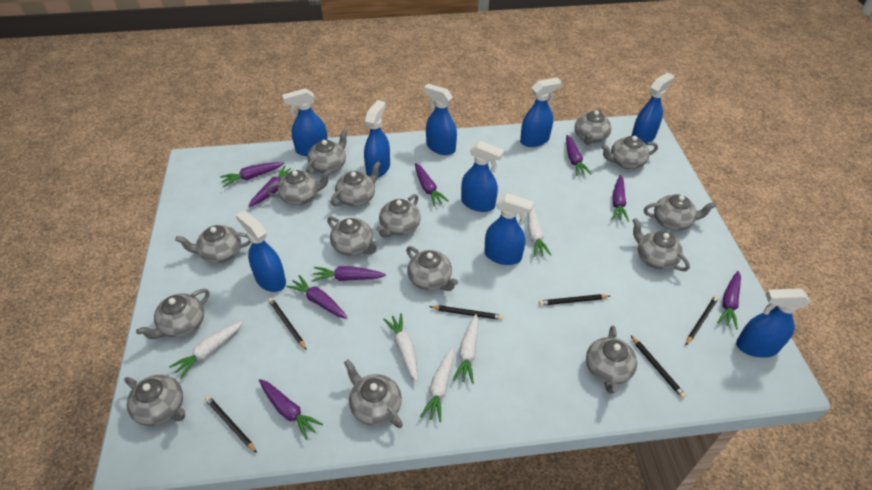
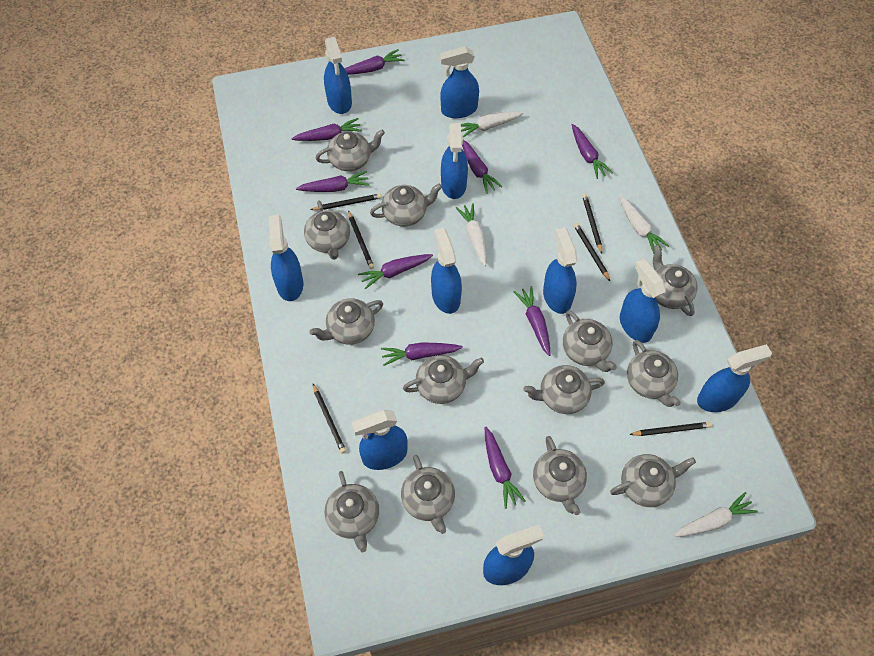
blue spray bottle: [236,211,286,292] [282,88,327,156] [364,100,390,178] [424,84,457,155] [461,141,504,212] [484,193,534,265] [520,78,561,147] [631,72,674,144] [736,288,811,358] = 9 -> [269,215,303,301] [324,37,352,114] [352,410,408,470] [431,228,462,314] [439,46,479,118] [441,123,468,199] [483,525,544,585] [543,228,577,314] [620,259,666,343] [697,344,772,412] = 10
grey teapot: [124,375,185,426] [136,289,210,339] [175,225,252,264] [266,170,331,205] [306,129,348,175] [327,217,379,256] [331,161,381,206] [344,359,403,428] [376,194,421,238] [406,246,458,291] [575,107,611,145] [586,325,637,394] [601,136,658,169] [632,218,690,271] [644,194,717,231] = 15 -> [304,200,350,260] [309,298,383,345] [316,130,385,171] [325,471,379,552] [370,184,442,226] [401,455,455,534] [403,355,484,404] [523,365,605,414] [533,436,587,515] [563,310,617,372] [610,454,696,507] [627,340,681,407] [653,245,698,316] = 13
white carrot: [169,321,243,379] [383,313,418,382] [420,347,454,422] [453,314,479,384] [528,208,551,257] = 5 -> [456,203,487,266] [461,111,523,138] [619,196,669,254] [674,492,758,537] = 4

